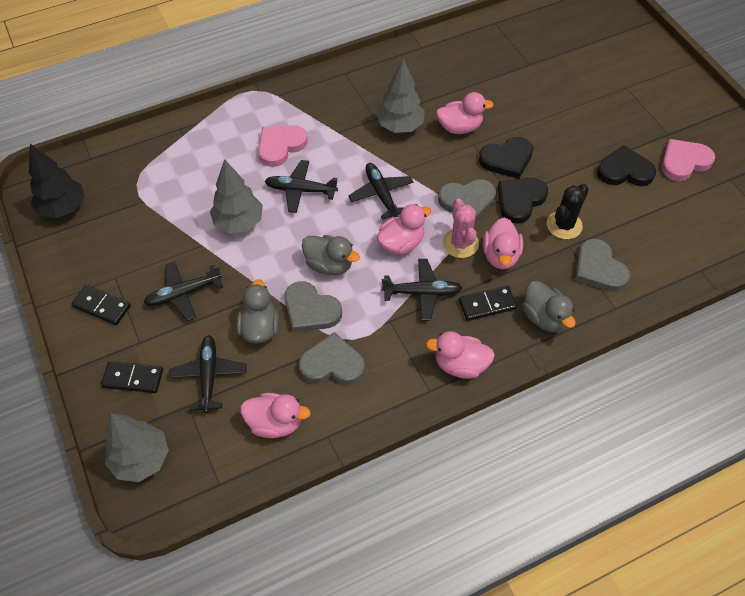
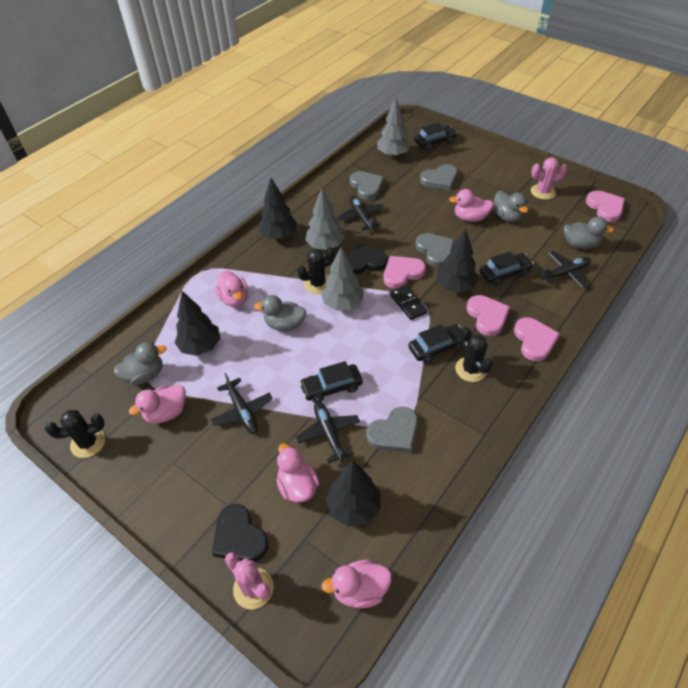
black cactus: [547,184,589,239] = 1 -> [45,410,105,458] [297,247,334,294] [455,327,493,382] = 3
black car: none = 0 -> [299,361,363,403] [408,324,463,363] [414,123,457,150] [479,251,534,286] = 4
black domino: [71,285,131,325] [101,361,163,393] [459,286,517,321] = 3 -> [389,285,428,320] = 1
black heart: [479,137,533,179] [498,178,548,224] [597,145,656,186] = 3 -> [212,504,268,562] [347,243,388,275] = 2
black plane: [144,261,223,321] [169,335,247,413] [265,160,338,213] [348,163,414,219] [381,259,462,321] = 5 -> [211,373,273,434] [296,401,360,463] [337,196,385,231] [537,251,591,288] = 4
black tree: [29,144,84,218] = 1 -> [175,291,221,356] [259,178,297,239] [326,461,380,527] [436,229,479,293] = 4
grey duck: [236,279,279,344] [302,235,360,275] [522,281,576,332] = 3 -> [114,342,166,385] [254,295,306,332] [493,190,528,222] [564,217,614,249] = 4
pink cactus: [443,199,479,258] = 1 -> [225,552,274,609] [531,157,567,200] = 2
pink heart: [258,125,308,167] [662,139,715,181] = 2 -> [383,256,426,289] [466,295,510,336] [514,317,560,361] [586,191,625,222] = 4

